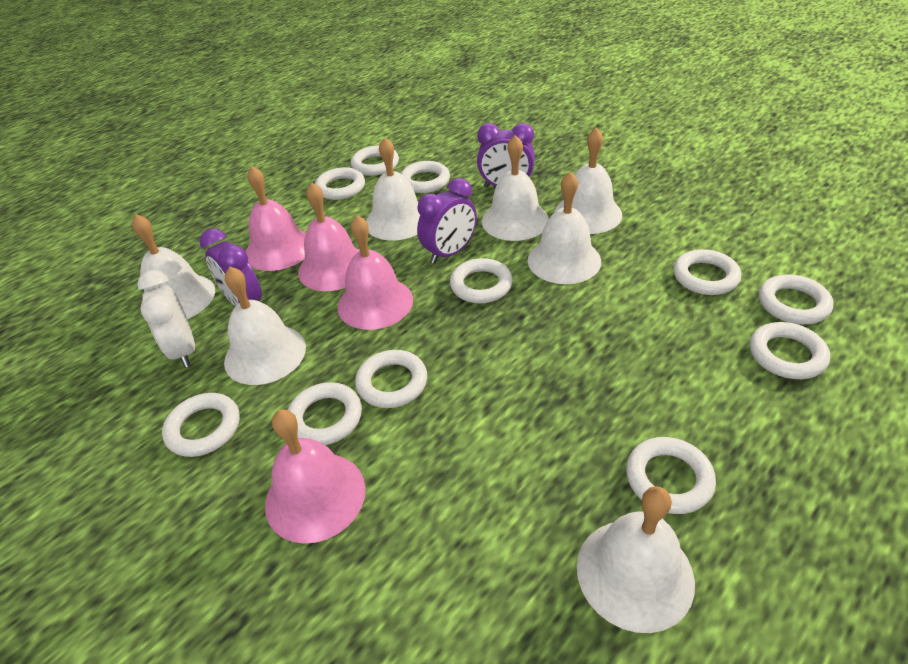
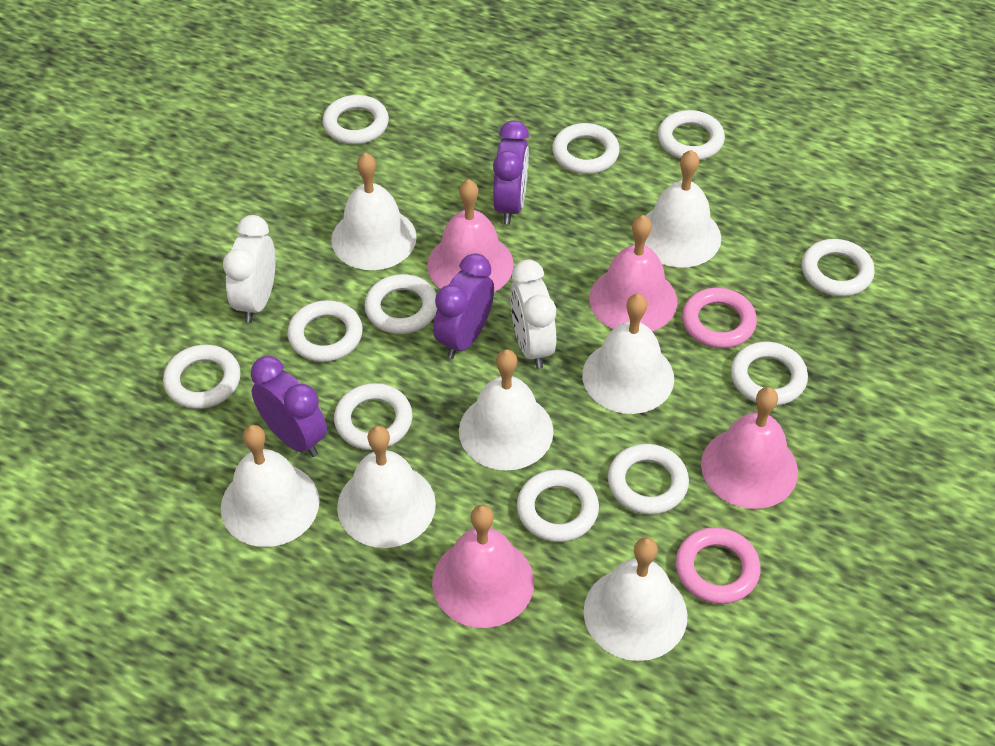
pink ring: none = 0 -> [676,527,761,604] [682,288,757,348] = 2
white clock: [137,270,195,368] = 1 -> [223,215,276,323] [510,259,556,369] = 2

